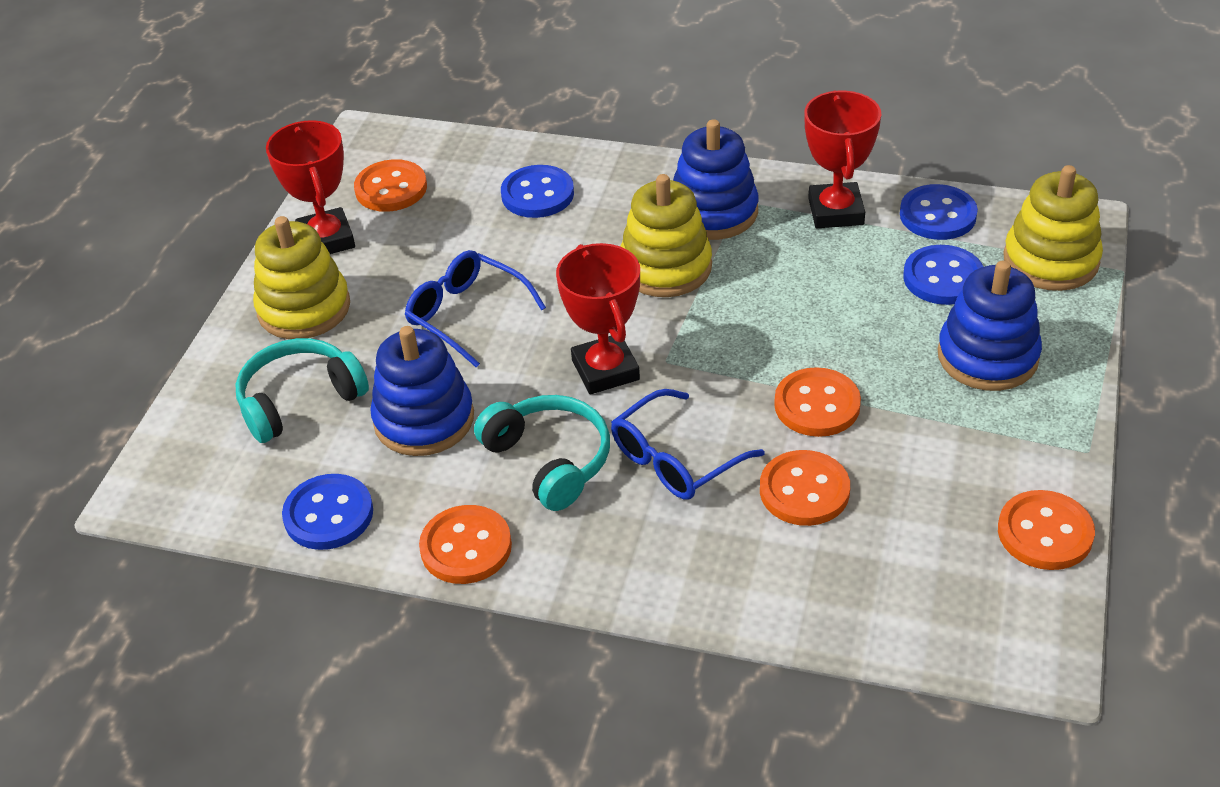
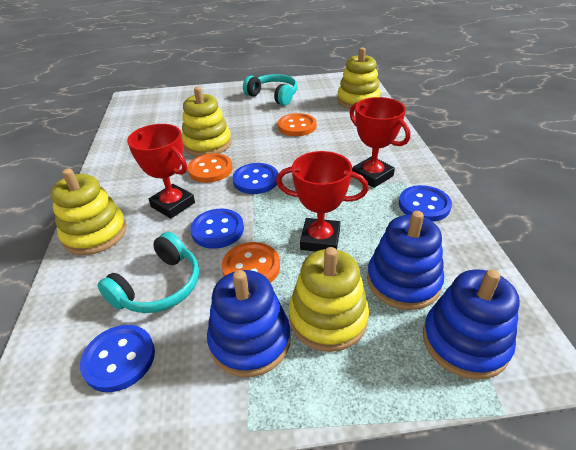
blue glasses: [405,250,546,367] [611,389,765,500] = 2 -> none = 0
orange button: [354,159,427,212] [419,505,512,584] [760,450,850,526] [774,367,861,437] [998,490,1095,570] = 5 -> [188,153,233,183] [222,242,280,283] [278,113,316,136] = 3
yellow stacking toy: [253,216,350,339] [620,174,712,297] [1003,165,1103,291] = 3 -> [51,168,127,255] [182,87,232,157] [289,247,369,352] [337,47,381,109] = 4

